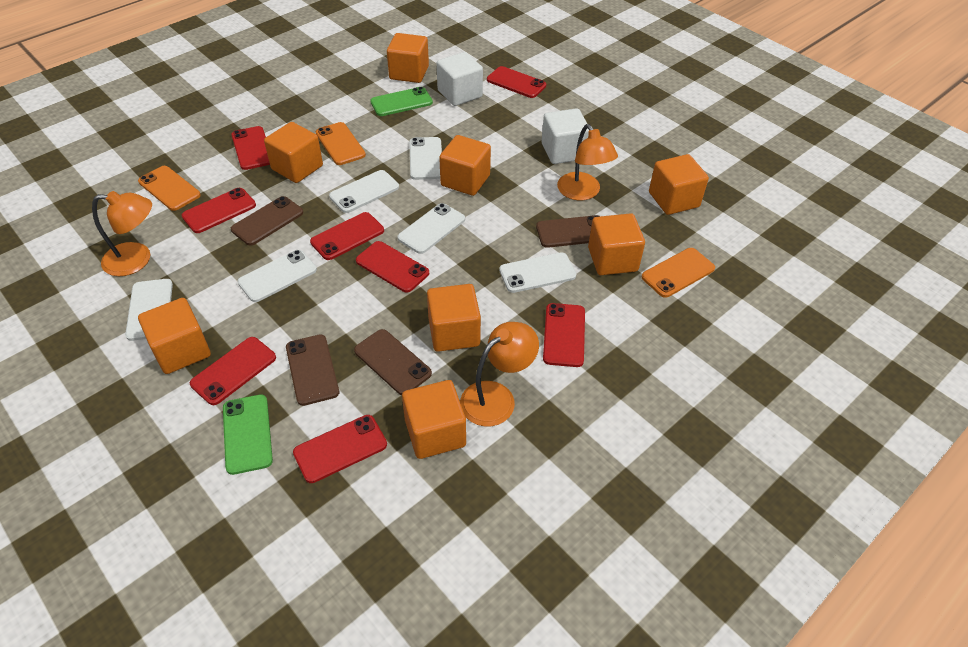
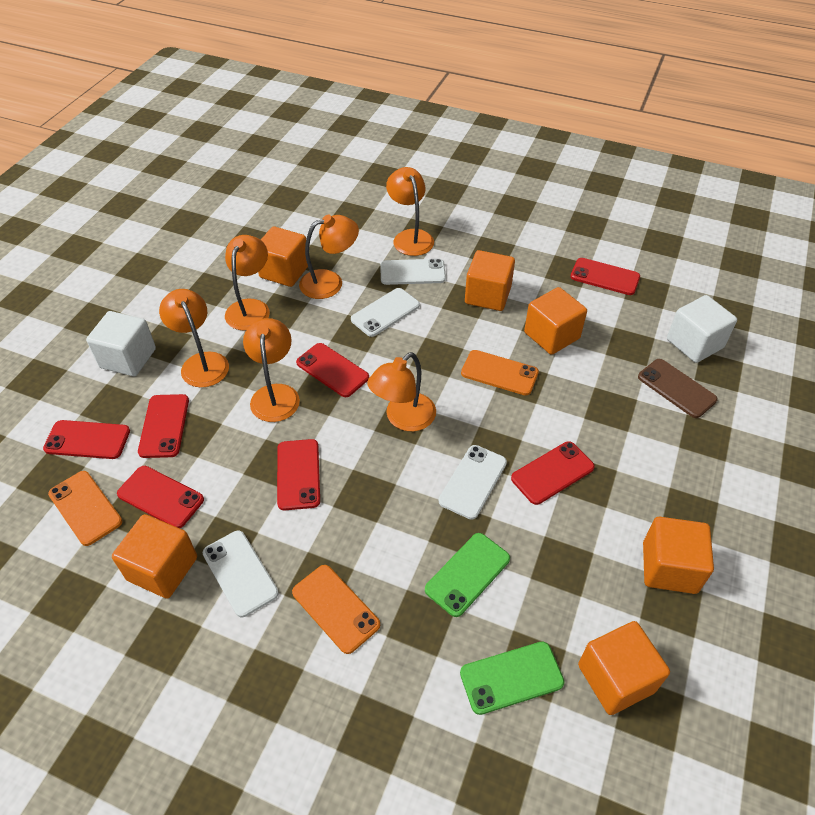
brown phone: [231,196,303,246] [286,334,339,406] [354,329,432,395] [536,215,600,248] = 4 -> [638,359,718,418] = 1
orange cube: [138,298,211,374] [264,122,323,183] [387,33,429,83] [402,380,466,459] [427,284,481,352] [439,135,491,196] [588,213,645,275] [649,154,709,215] = 8 -> [112,514,197,599] [258,227,308,287] [465,250,515,311] [524,287,587,355] [578,621,670,715] [643,517,714,594] = 6
orange lamp: [92,191,152,276] [460,322,539,427] [557,124,618,200] = 3 -> [159,289,229,388] [225,235,270,331] [243,318,300,422] [299,215,359,299] [367,352,436,431] [386,167,434,256] = 6
red phone: [181,188,256,233] [190,337,276,405] [231,126,270,170] [293,415,387,483] [310,212,384,260] [356,241,429,293] [487,66,546,98] [543,303,585,367] = 8 -> [43,420,130,459] [117,466,204,528] [138,394,189,458] [277,439,320,511] [296,343,369,397] [511,441,595,505] [570,258,640,295] = 7
white phone: [125,279,173,341] [237,250,317,302] [329,170,399,213] [397,203,465,254] [409,137,442,180] [499,252,576,293] = 6 -> [203,531,279,617] [351,288,420,337] [380,259,446,285] [439,445,507,519] = 4

